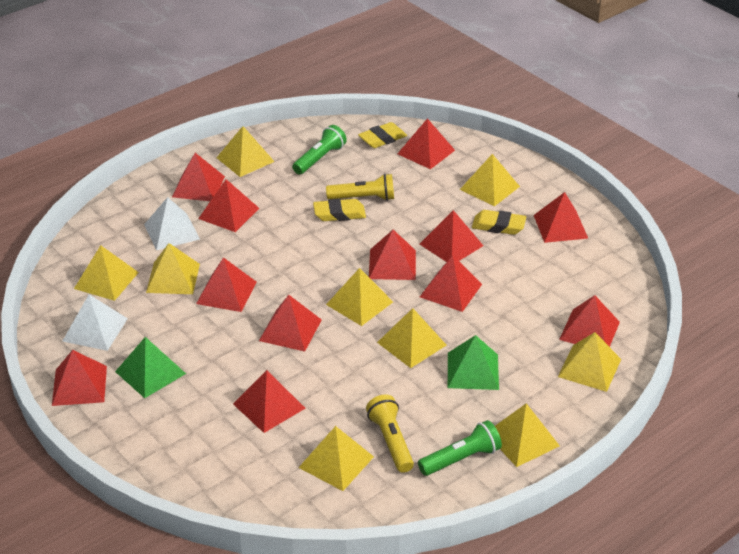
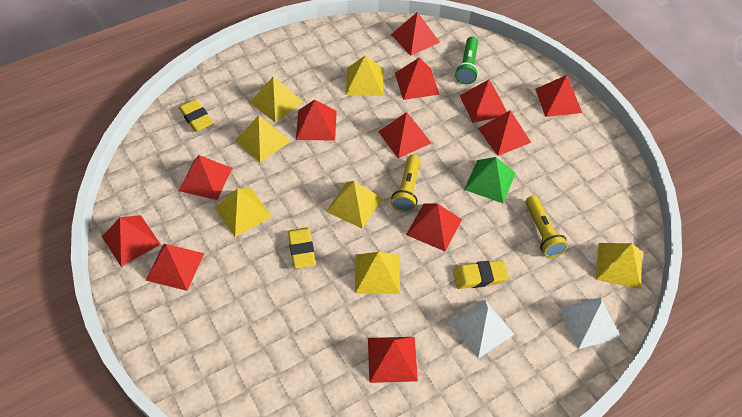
green flashlight: [292,125,347,175] [418,420,502,476] = 2 -> [455,36,478,84] = 1
green pyramid: [115,337,186,398] [448,335,499,390] = 2 -> [464,157,516,203] = 1
yellow pyramid: [74,245,139,301] [146,243,200,294] [216,126,275,177] [298,426,374,491] [326,268,393,326] [377,308,446,368] [460,154,520,206] [495,403,560,467] [558,332,621,392] = 9 -> [215,188,272,237] [235,116,291,163] [250,77,303,123] [326,181,382,229] [346,56,384,96] [355,252,400,294] [596,243,642,289] = 7

